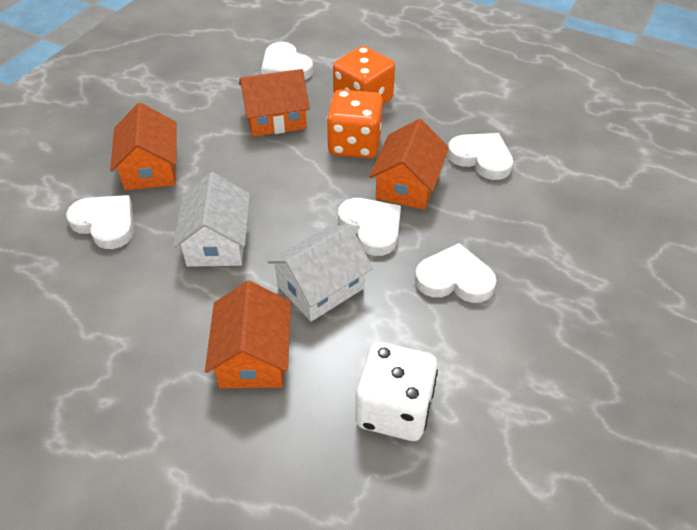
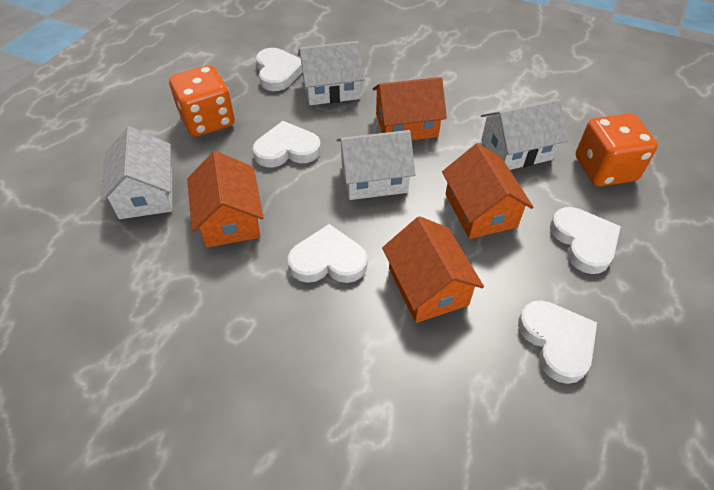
white dice: [355,342,438,441] = 1 -> none = 0
white house: [173,172,250,267] [267,224,373,322] = 2 -> [100,127,172,219] [298,41,365,105] [337,130,415,200] [481,99,568,170] = 4

